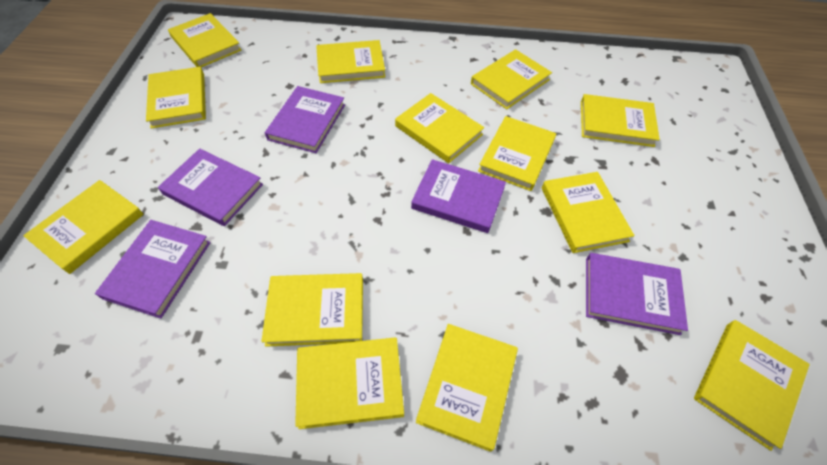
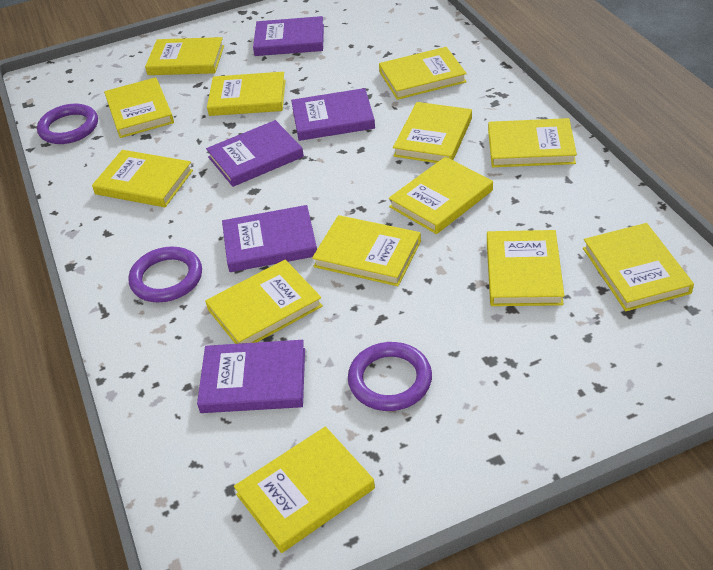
purple ring: none = 0 -> [37,104,98,144] [129,247,202,302] [348,342,432,411] = 3

